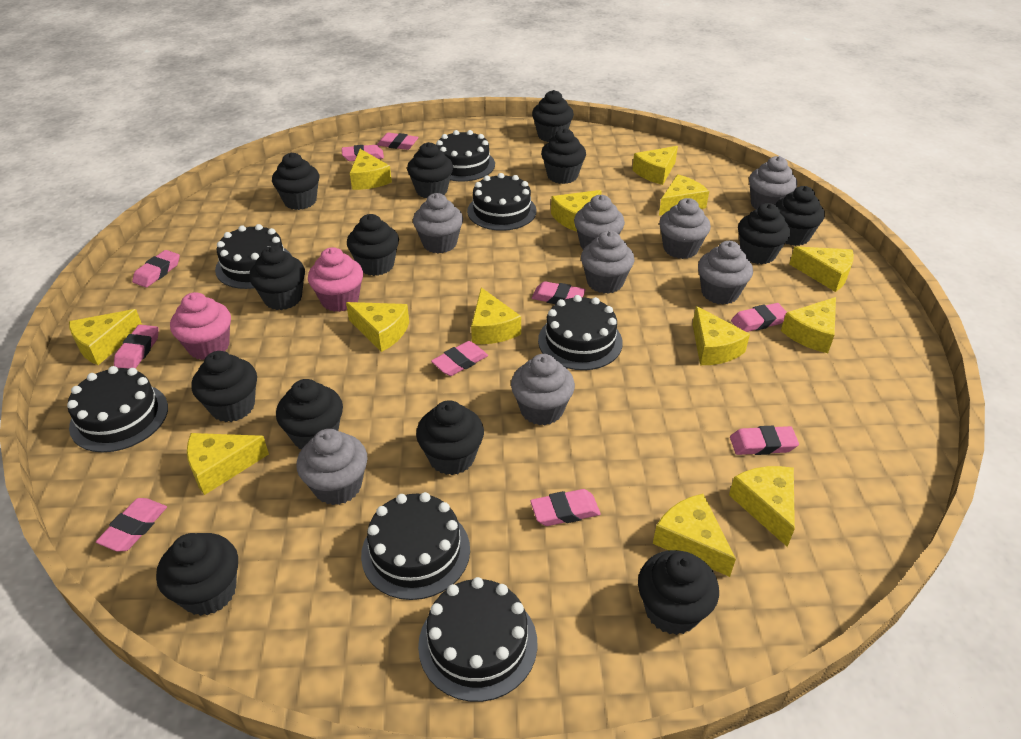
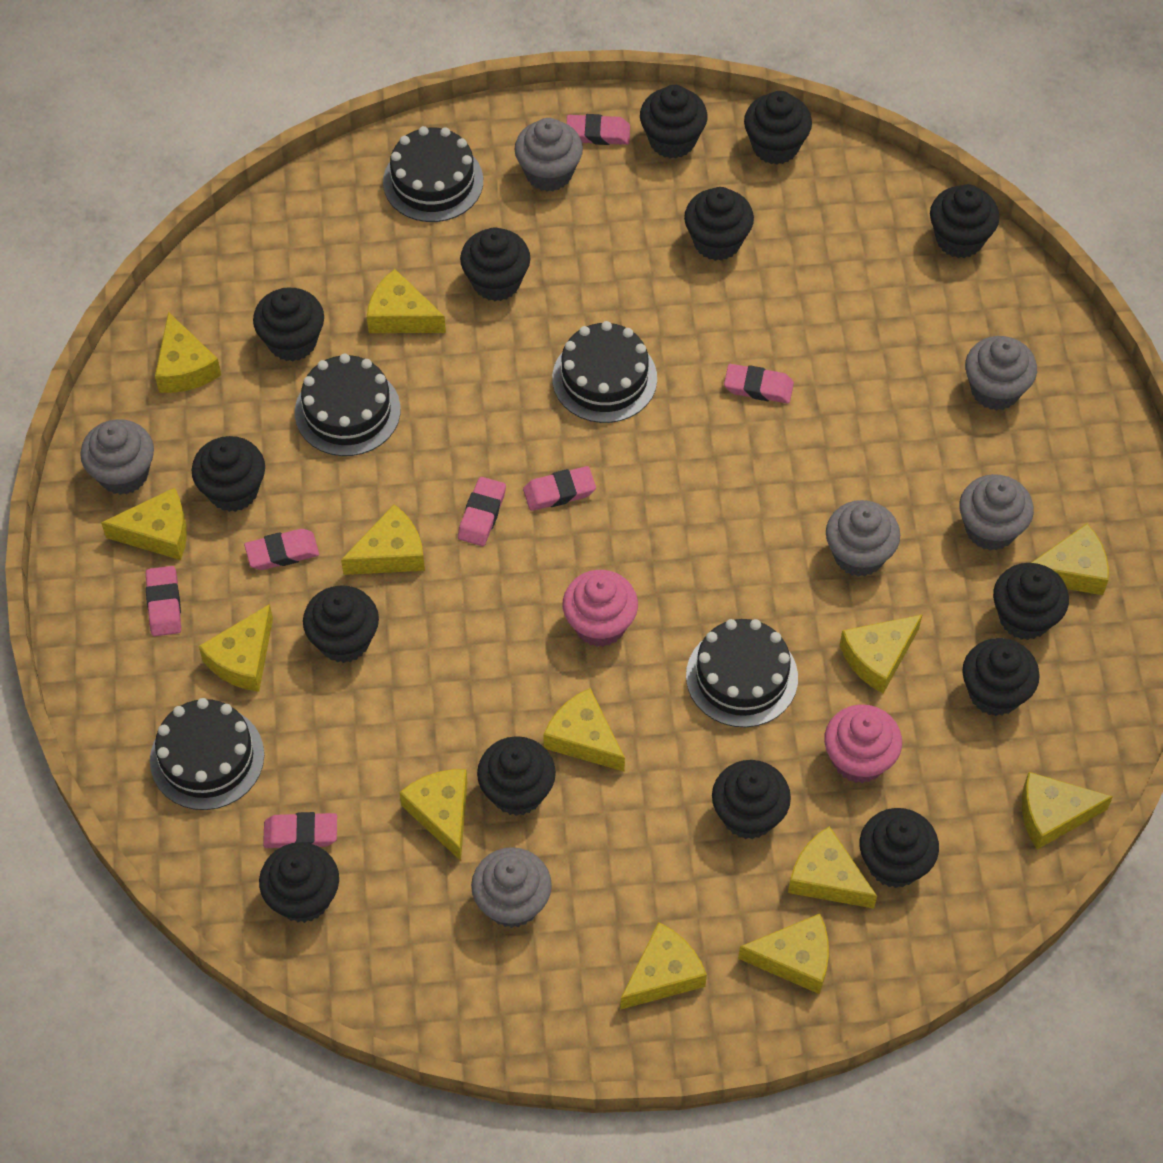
black cake: [67,366,168,452] [215,224,290,289] [361,492,470,600] [418,577,537,702] [436,130,495,181] [467,173,537,231] [538,295,623,370] = 7 -> [150,698,264,810] [295,353,401,456] [383,126,483,222] [552,321,657,423] [686,619,798,727] = 5
black cupcake: [156,533,238,616] [191,351,257,422] [249,246,305,310] [272,153,320,210] [276,379,343,449] [347,214,399,276] [407,142,453,198] [416,400,484,475] [532,90,574,142] [541,128,586,184] [638,550,719,635] [738,203,790,264] [775,186,825,246] = 13 -> [192,436,265,512] [253,288,324,362] [259,842,339,923] [303,585,379,663] [460,227,530,301] [477,736,556,816] [640,85,708,158] [684,187,754,261] [712,760,791,839] [744,91,812,165] [860,808,939,888] [930,184,1000,258] [962,638,1040,716] [993,563,1069,640] = 14
grey cupcake: [297,429,368,505] [413,193,463,253] [511,354,575,425] [574,195,625,249] [581,230,634,294] [659,198,711,259] [698,241,753,305] [749,156,797,209] = 8 -> [80,419,154,495] [471,847,552,928] [514,118,583,191] [826,500,900,577] [959,474,1034,551] [965,336,1037,410] = 6
pink eraser: [96,498,167,552] [114,325,159,369] [132,250,180,288] [342,145,384,161] [377,133,419,150] [431,341,488,376] [530,489,601,526] [532,281,586,304] [730,426,799,455] [731,303,787,332] = 10 -> [146,566,181,636] [244,529,319,570] [263,812,337,848] [458,477,506,546] [523,466,596,511] [566,114,630,145] [724,364,794,404] = 7

